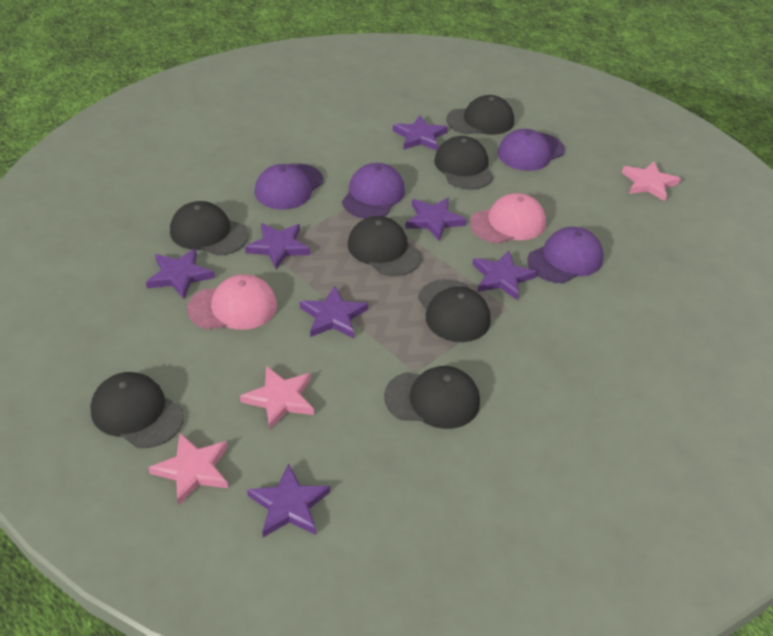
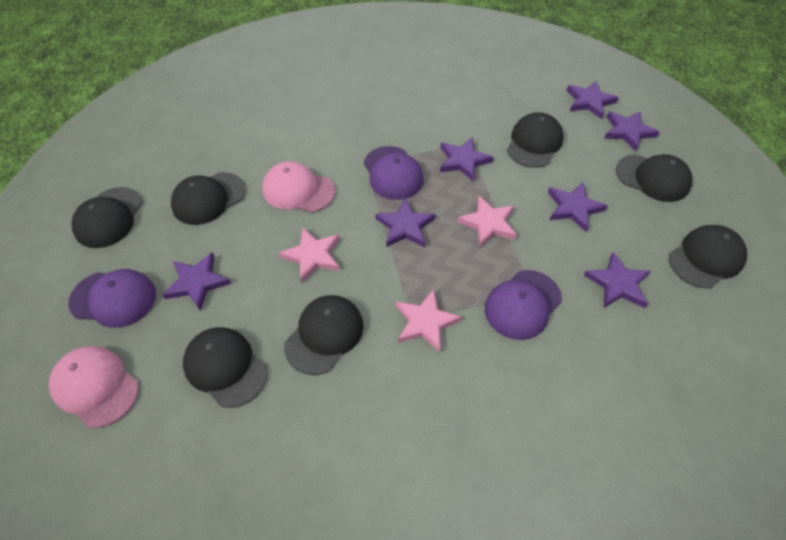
purple cap: [255,163,323,209] [342,163,405,218] [498,129,565,171] [527,227,604,283] = 4 -> [69,269,156,328] [364,146,424,200] [485,270,562,340] = 3

